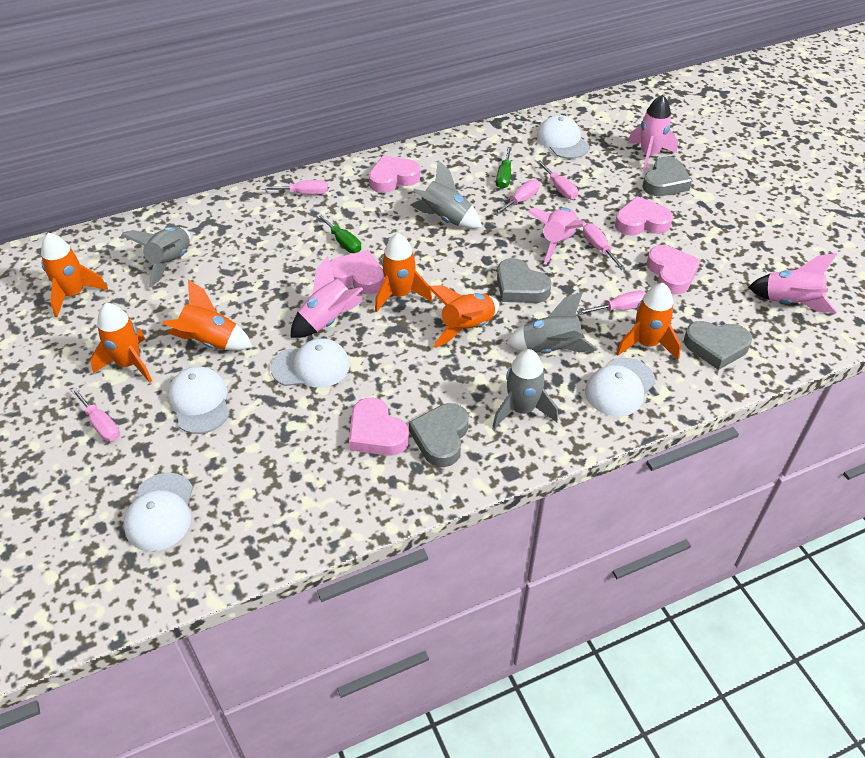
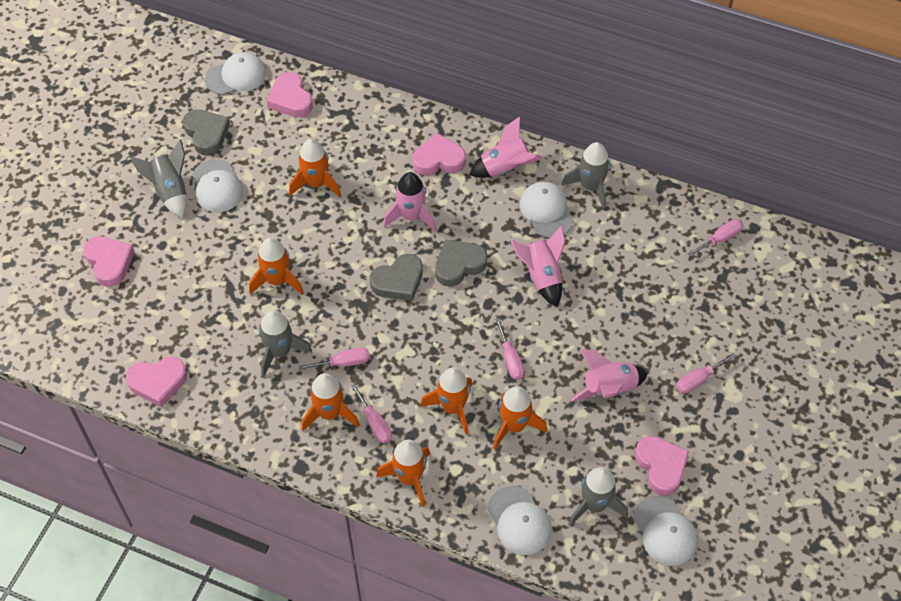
green screwdriver: [316,214,361,253] [496,147,512,189] = 2 -> none = 0
grey heart: [409,403,468,467] [497,258,552,303] [642,156,692,196] [684,321,752,370] = 4 -> [183,109,230,156] [370,254,423,301] [435,240,487,287] = 3
pink screwdriver: [71,387,120,441] [261,180,328,194] [493,180,540,216] [536,160,578,200] [577,291,646,315] [583,223,626,270] = 6 -> [299,347,370,370] [351,384,392,444] [495,318,524,380] [676,353,736,394] [687,219,743,257] = 5

